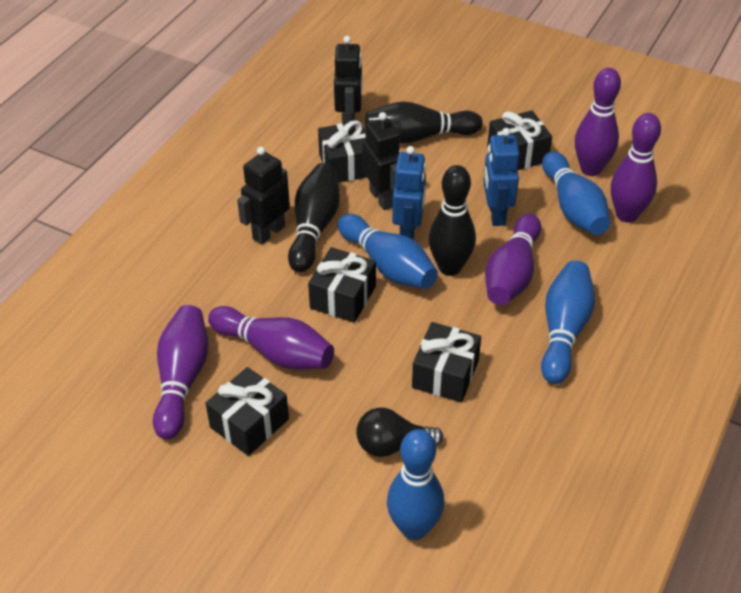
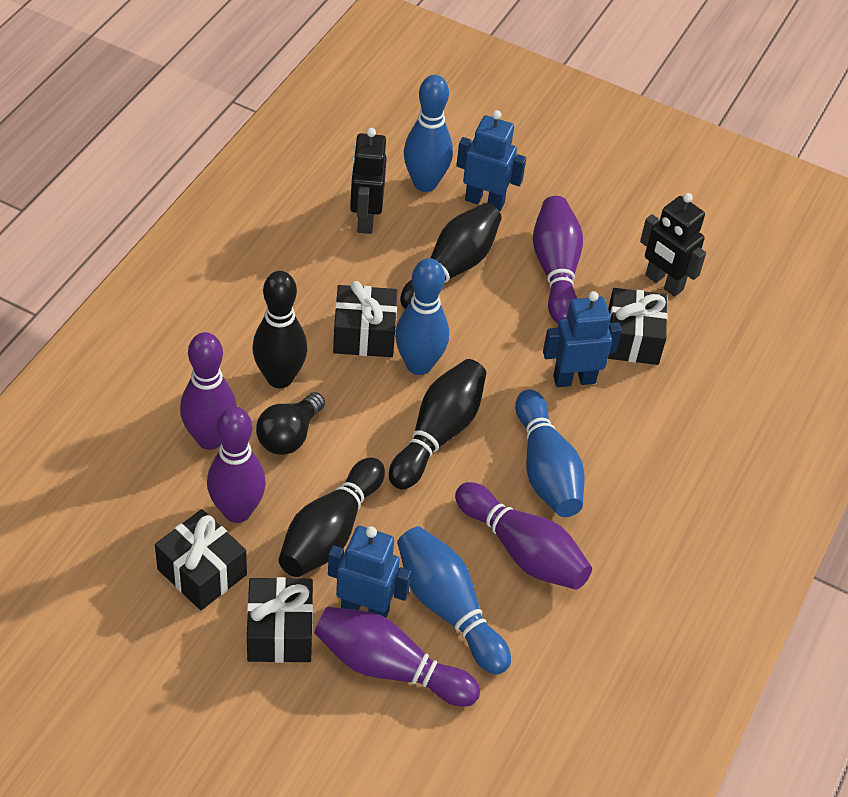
black bowling pin: [288,163,340,272] [365,102,483,143] [429,165,476,276] = 3 -> [252,271,307,388] [279,457,385,577] [389,359,486,489] [400,203,502,309] = 4
black gift: [206,367,289,456] [308,247,376,323] [318,120,367,183] [412,322,481,403] [487,110,552,170] = 5 -> [155,509,247,610] [247,577,313,663] [333,281,397,357] [608,288,668,365] = 4
black robot: [237,147,290,245] [334,36,363,124] [362,112,400,210] = 3 -> [350,128,387,234] [640,193,706,297] = 2
blue robot: [392,146,426,240] [483,128,519,226] = 2 -> [328,526,411,618] [456,110,526,212] [543,291,622,387] = 3

